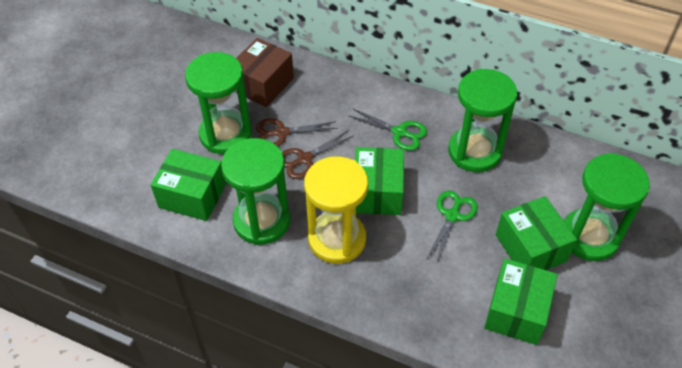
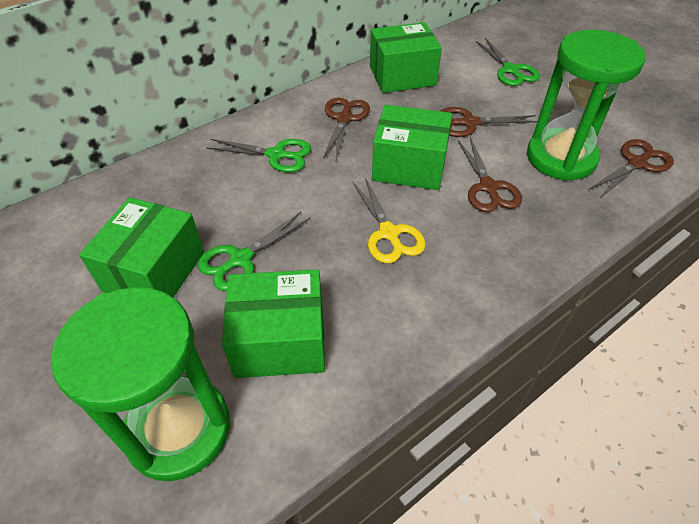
brown box: [236,38,294,107] = 1 -> none = 0
brown scissors: [256,118,338,147] [282,130,353,179] = 2 -> [323,98,370,159] [440,107,538,137] [458,137,522,212] [588,139,674,199] = 4
green hourglass: [185,52,252,154] [221,138,290,245] [448,69,517,172] [564,153,650,261] = 4 -> [51,287,230,481] [527,30,646,181] = 2
green scissors: [349,109,427,151] [426,191,478,265] = 2 -> [197,212,311,291] [206,139,311,172] [476,38,540,86] = 3
yellow hourglass: [304,156,368,264] = 1 -> none = 0
yellow scissors: none = 0 -> [352,178,426,263] = 1

